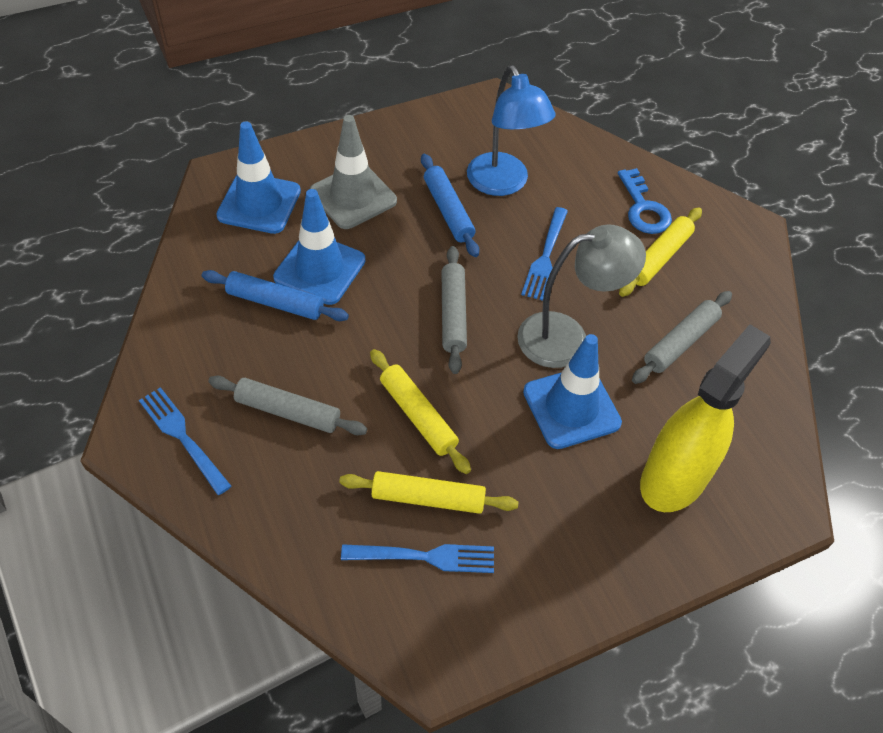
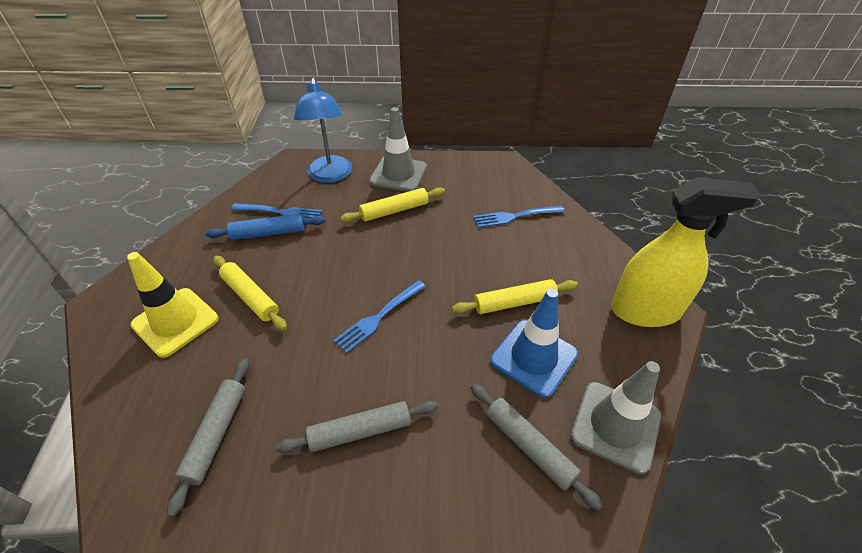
blue key: [618,168,672,234] = 1 -> none = 0
blue rolling pin: [202,270,349,321] [421,154,479,257] = 2 -> [205,214,325,240] = 1
blue traffic cone: [216,121,301,234] [273,189,365,305] [523,334,622,449] = 3 -> [490,289,578,398] = 1
grey lamp: [517,224,646,368] = 1 -> none = 0
grey traffic cone: [310,115,397,229] = 1 -> [369,107,427,192] [570,361,661,474] = 2
yellow traffic cone: none = 0 -> [127,252,218,358] = 1

